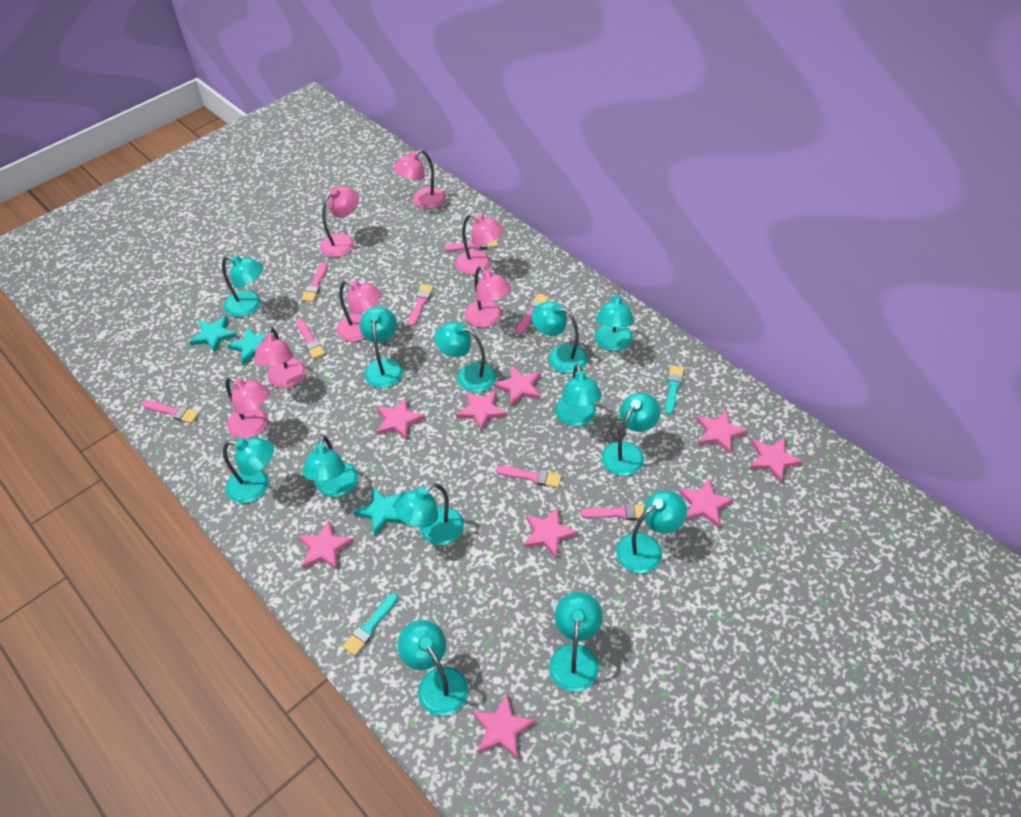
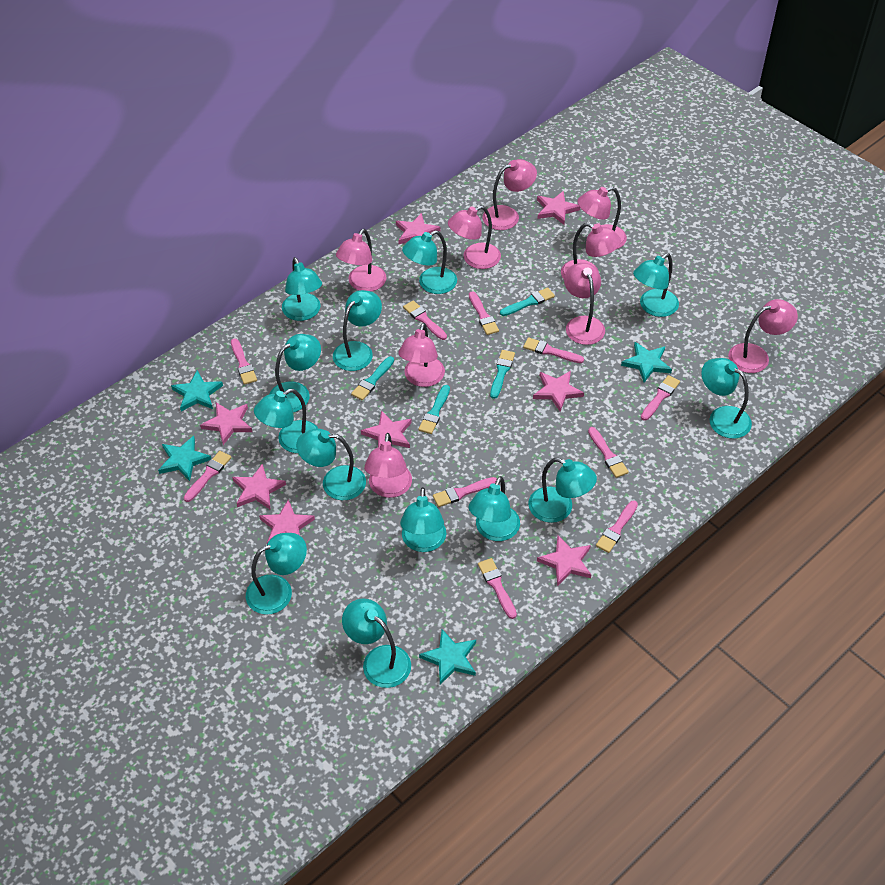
pink brush: [142,400,199,423] [296,319,325,359] [301,262,328,302] [408,284,433,326] [444,239,498,251] [496,466,562,488] [515,294,549,335] [580,504,645,520] = 8 -> [184,451,231,502] [231,338,257,385] [403,300,447,340] [433,477,497,507] [469,291,499,335] [478,558,517,619] [523,337,584,363] [588,427,629,478] [596,501,638,553] [641,375,680,421] = 10
pink lamp: [226,377,269,439] [254,327,306,388] [320,186,359,257] [336,280,382,342] [394,150,445,209] [455,214,504,275] [465,266,511,327] = 7 -> [336,229,387,292] [364,433,412,498] [398,323,445,387] [448,206,501,269] [483,159,537,230] [561,223,621,279] [564,263,605,345] [577,187,627,249] [728,299,798,373] = 9
pink star: [298,520,354,570] [376,397,425,440] [456,390,507,432] [472,694,535,759] [494,365,541,406] [524,508,578,558] [679,478,734,528] [696,409,748,454] [750,437,803,483] = 9 -> [200,403,252,445] [232,464,286,510] [259,500,315,543] [361,411,412,448] [396,213,441,244] [533,371,584,412] [537,191,580,225] [537,536,591,586] = 8
turquoise brush: [343,593,398,656] [665,365,684,415] = 2 -> [351,356,394,400] [418,385,450,434] [490,350,515,399] [500,288,555,316] = 4
turquoise star: [189,316,238,353] [227,327,268,365] [353,487,406,536] = 3 -> [158,436,211,481] [171,370,223,412] [419,629,476,685] [621,342,672,382] = 4

